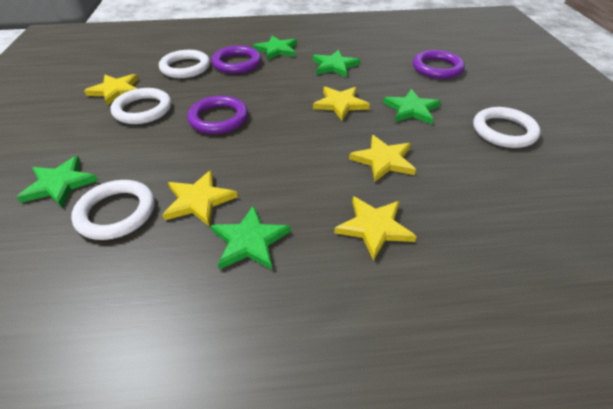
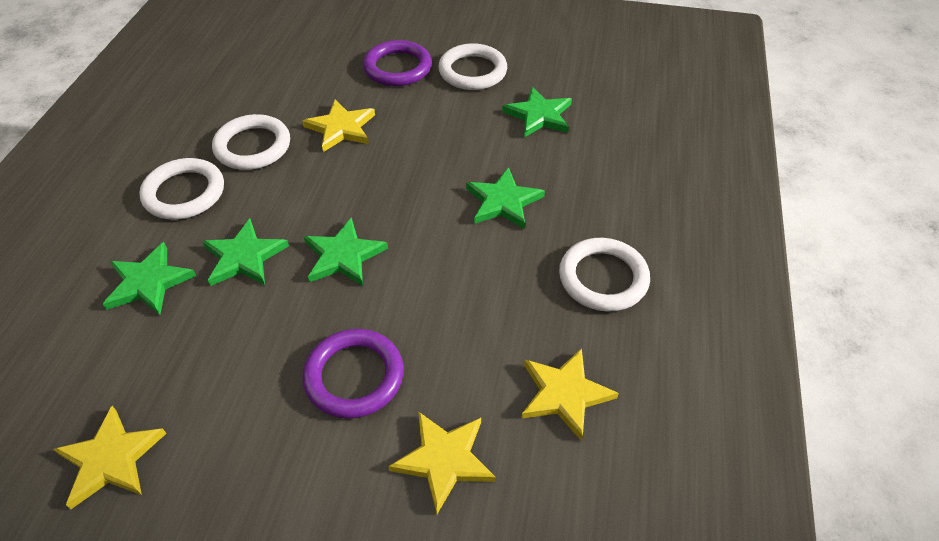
purple ring: [187,96,248,134] [212,46,261,74] [413,50,465,79] = 3 -> [302,329,404,419] [363,40,432,86] = 2
yellow star: [84,74,138,106] [162,170,238,227] [313,87,370,120] [334,196,417,261] [349,135,416,182] = 5 -> [53,406,167,509] [302,100,375,152] [388,411,496,514] [521,348,619,441] = 4

